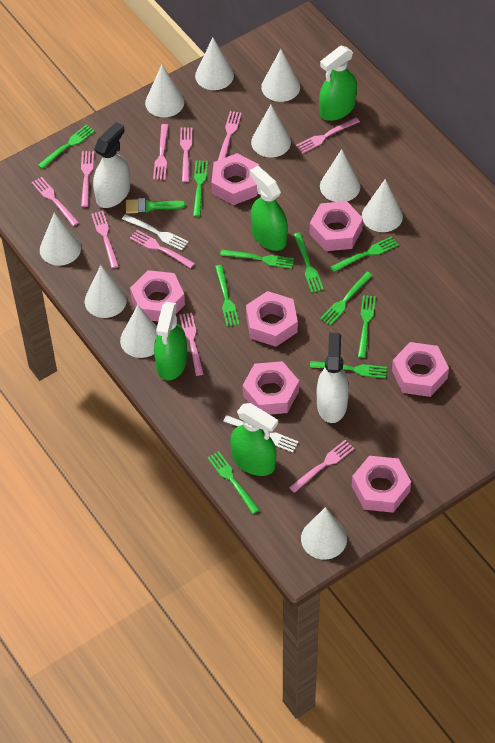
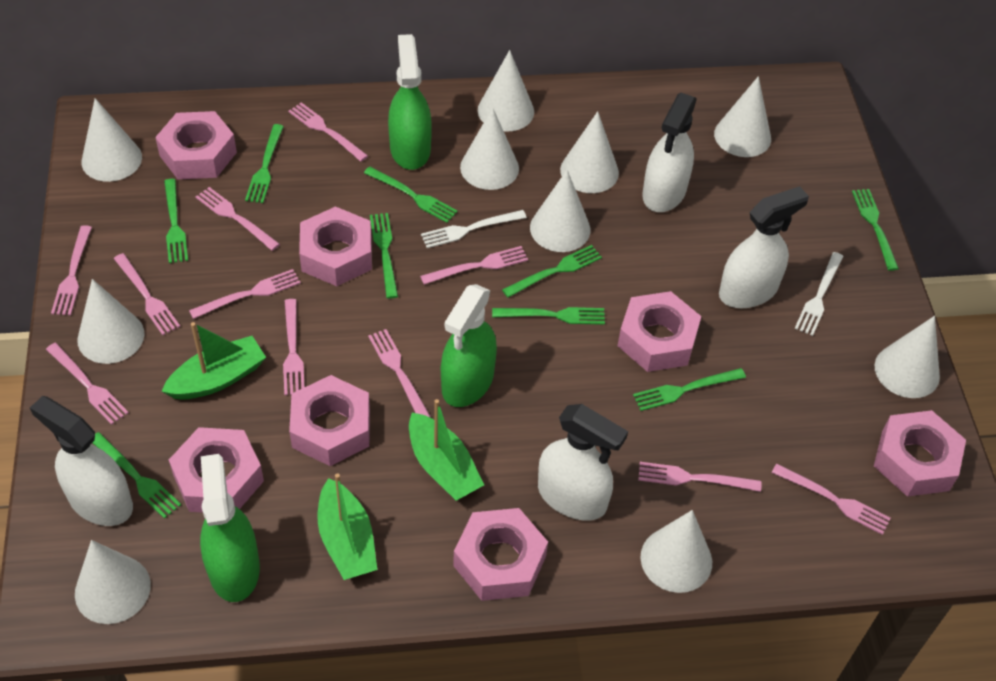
green boat: none = 0 -> [161,322,266,400] [318,473,377,580] [409,399,484,501] = 3
green brush: [126,198,186,214] = 1 -> none = 0
green fork: [38,124,95,169] [193,160,208,217] [207,451,259,514] [215,265,239,327] [220,249,294,269] [293,233,324,293] [310,361,387,378] [320,272,373,326] [330,236,398,272] [358,295,376,358] = 10 -> [93,432,181,519] [164,179,188,263] [245,124,284,203] [364,166,458,223] [370,213,398,299] [492,307,605,325] [502,245,602,298] [633,368,746,411] [852,189,899,271] = 9
green spray bottle: [154,302,187,380] [230,403,278,476] [250,166,288,251] [319,45,357,121] = 4 -> [200,454,260,602] [388,34,432,170] [441,284,497,407] = 3
pink fork: [31,177,79,226] [81,151,94,207] [91,211,119,268] [130,230,195,268] [153,124,169,180] [179,313,204,376] [180,127,192,182] [218,111,242,160] [289,440,354,493] [296,117,360,153] = 10 -> [46,343,129,425] [51,225,92,315] [114,253,180,335] [189,269,301,319] [196,187,280,251] [283,299,305,395] [288,102,368,162] [368,329,431,417] [420,246,528,285] [638,462,762,492] [772,464,891,535] = 11
white spray bottle: [93,122,130,208] [317,333,349,423] = 2 -> [30,396,133,526] [538,404,628,521] [643,93,697,212] [719,186,809,308] = 4

